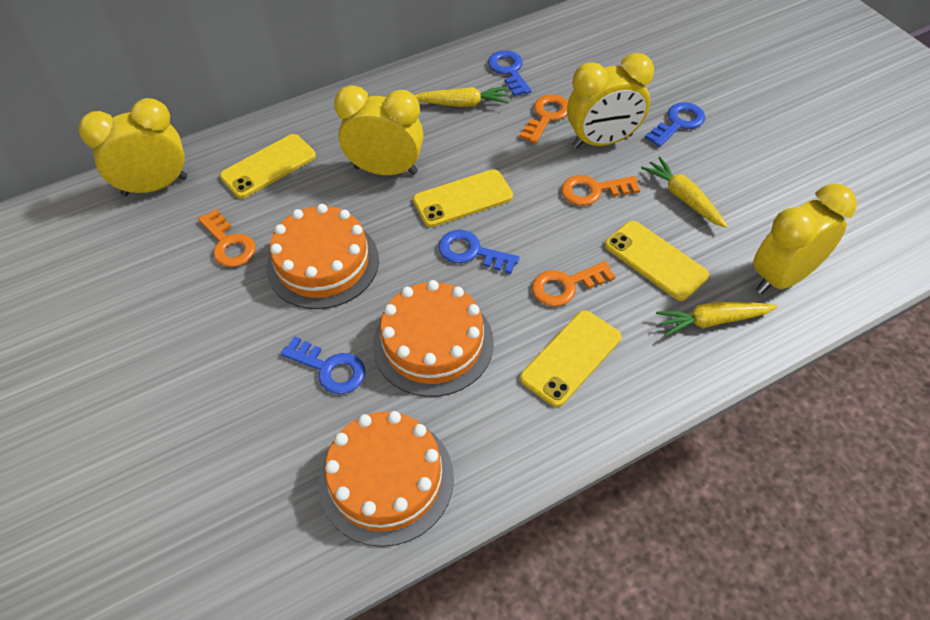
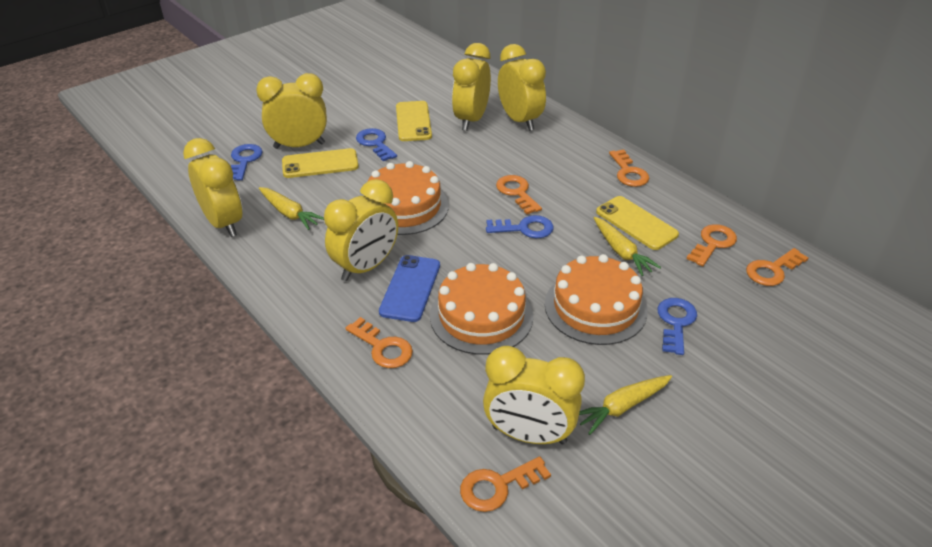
blue phone: none = 0 -> [379,255,440,322] = 1
orange key: [198,209,256,267] [519,95,568,143] [532,261,615,306] [561,175,640,206] = 4 -> [345,317,413,368] [460,456,551,512] [496,175,542,214] [609,149,649,187] [687,224,737,266] [746,248,808,286] = 6
yellow clock: [79,98,188,196] [334,85,424,175] [567,53,654,148] [753,184,857,294] = 4 -> [183,138,242,237] [256,73,327,149] [324,179,398,281] [452,43,491,131] [483,346,585,444] [498,44,546,131] = 6
yellow phone: [220,134,316,198] [413,169,513,227] [520,310,621,407] [605,221,709,301] = 4 -> [282,148,359,178] [396,101,432,141] [596,196,679,250] = 3

